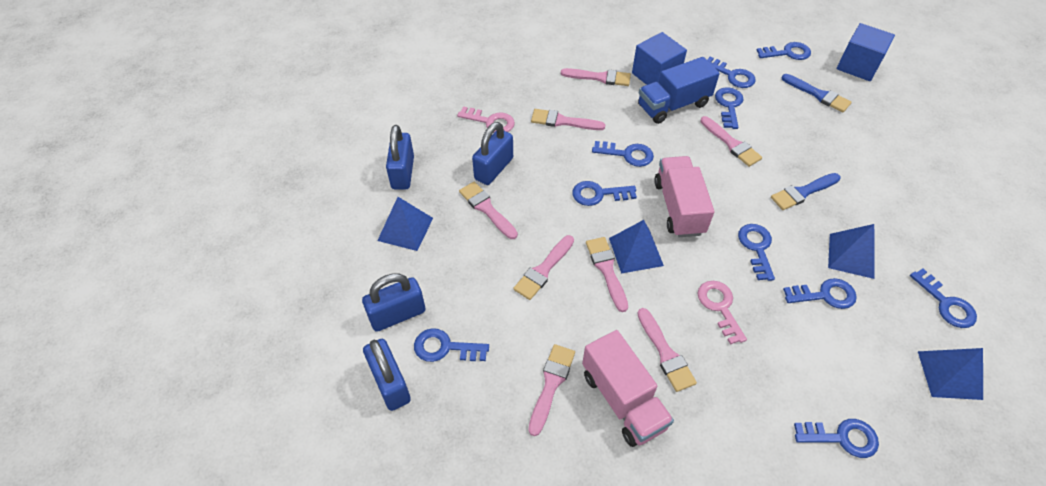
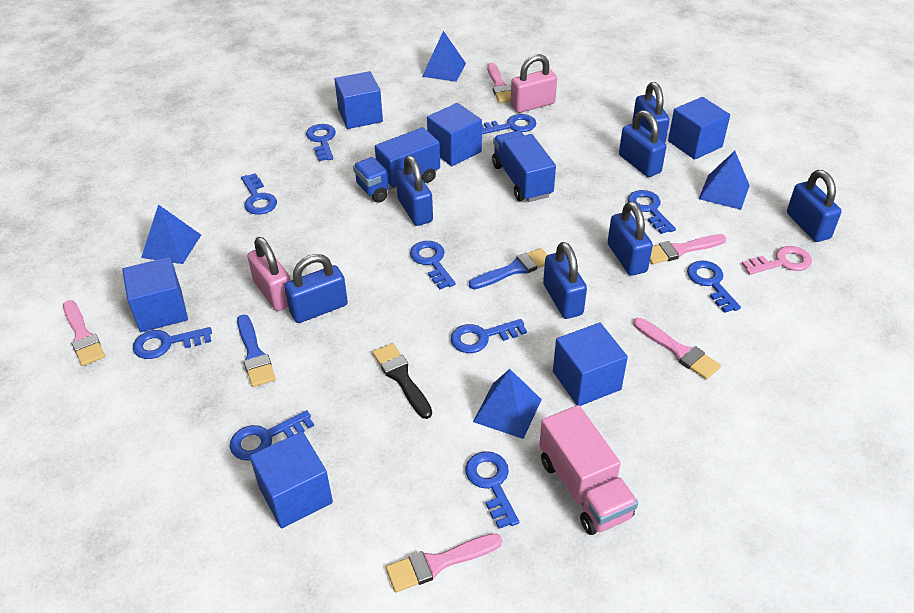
black brush: none = 0 -> [372,343,432,419] = 1
blue cube: [632,32,687,85] [837,23,895,81] = 2 -> [122,257,188,332] [250,431,333,528] [334,71,383,129] [427,103,482,166] [553,323,628,406] [668,97,730,160] = 6
blue padlock: [362,273,425,332] [363,339,411,411] [386,125,414,189] [472,122,513,185] = 4 -> [284,254,348,323] [396,156,433,226] [543,242,587,319] [608,201,653,276] [619,110,666,177] [632,82,670,143] [787,170,842,242] = 7
blue truck: [638,57,720,124] = 1 -> [353,127,440,203] [492,131,556,202] = 2
pink brush: [459,182,518,239] [513,235,574,300] [528,344,575,436] [531,109,605,130] [561,68,631,86] [586,237,628,312] [637,308,697,392] [700,116,762,167] = 8 -> [63,300,105,366] [386,533,502,592] [487,63,511,103] [634,318,721,380] [650,234,727,264] = 5
pink key: [457,106,515,133] [698,281,747,345] = 2 -> [742,246,812,275] = 1
pink padlock: none = 0 -> [247,237,291,311] [510,54,557,113] = 2
pink truck: [582,330,674,447] [654,156,714,237] = 2 -> [539,405,638,535] = 1

